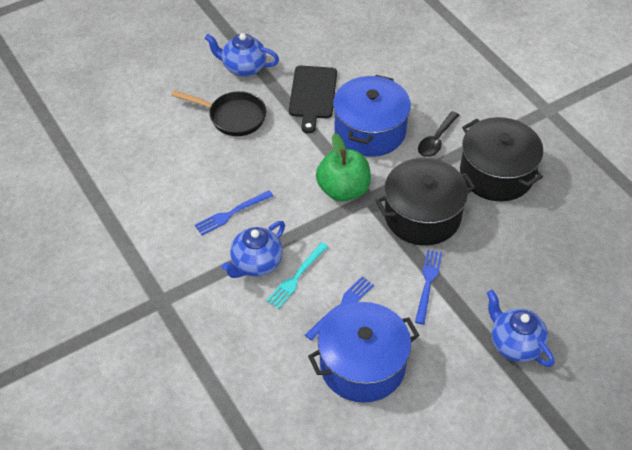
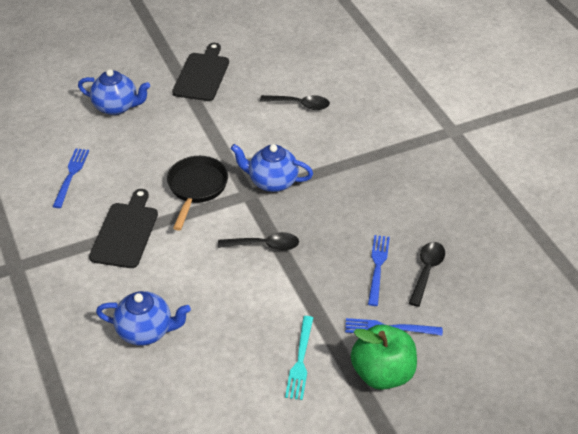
black cutting board: [289,66,337,133] = 1 -> [89,189,158,268] [172,43,229,101] = 2
black pot: [375,158,475,246] [460,117,543,201] = 2 -> none = 0
black spoon: [418,111,459,157] = 1 -> [218,232,299,251] [260,95,330,110] [409,242,445,307] = 3
blue pot: [308,302,419,403] [333,75,411,157] = 2 -> none = 0

